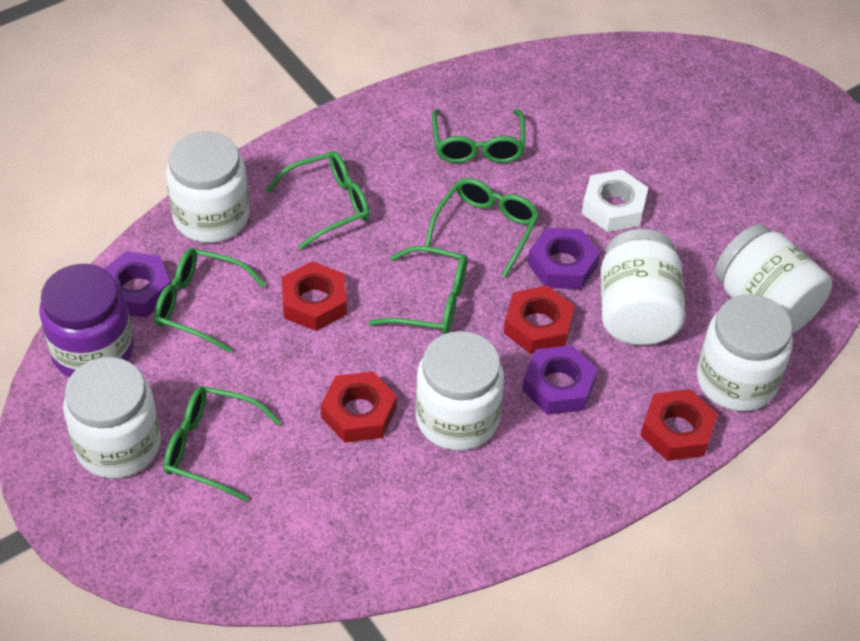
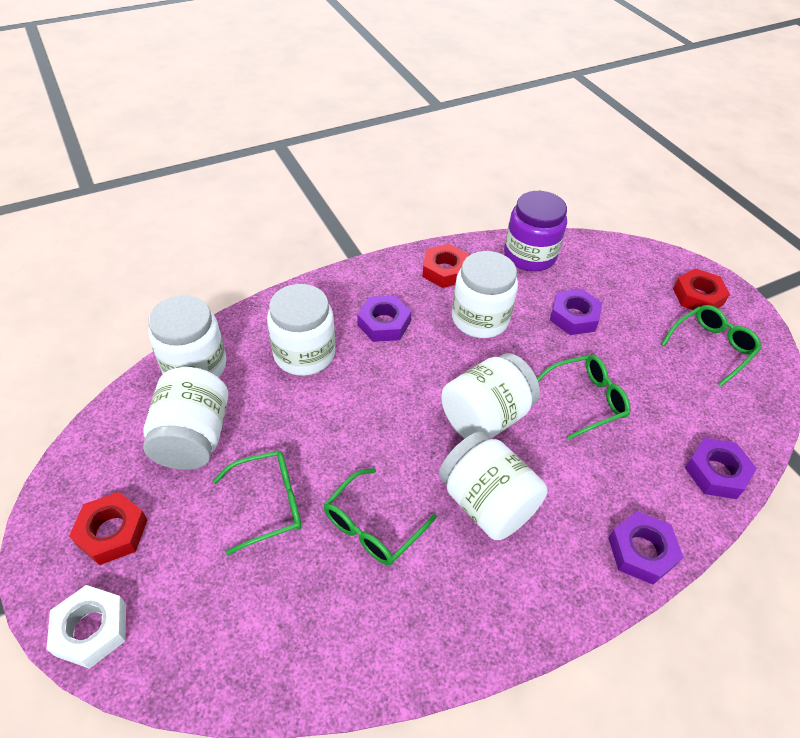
green glasses: [154,248,266,353] [164,386,281,501] [266,151,369,250] [368,246,467,334] [425,178,540,277] [432,109,525,163] = 6 -> [213,451,302,555] [324,468,437,565] [537,355,630,440] [661,305,762,387] = 4
purple nut: [104,251,170,318] [522,345,597,415] [528,228,600,289] = 3 -> [357,295,411,342] [550,289,602,335] [608,511,683,585] [685,438,757,499] = 4
red nut: [282,261,347,331] [321,371,397,443] [504,285,575,354] [640,389,717,461] = 4 -> [69,492,147,565] [422,244,469,288] [673,269,730,310] = 3

